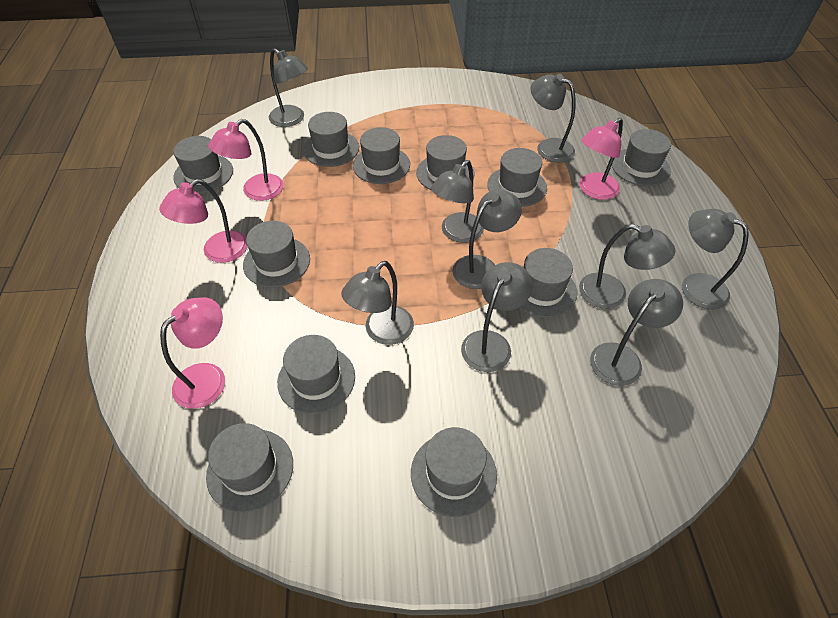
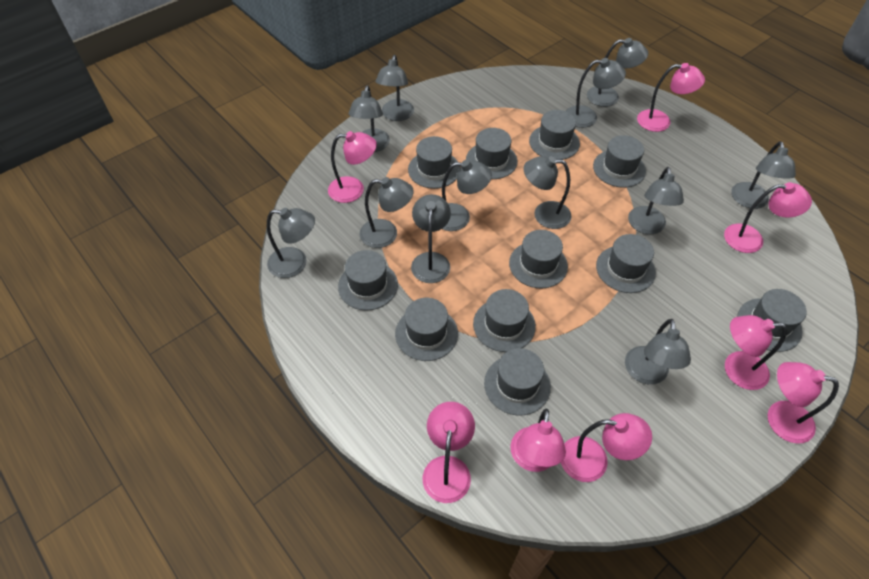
grey lamp: [269,48,308,127] [341,261,414,345] [431,160,484,243] [452,189,522,289] [461,262,532,372] [531,74,576,162] [579,224,676,309] [590,279,683,386] [682,209,749,309] = 9 -> [267,208,315,278] [349,85,390,152] [360,177,414,248] [376,55,414,121] [411,194,451,283] [442,160,492,231] [523,156,572,229] [566,58,626,128] [587,38,648,107] [625,319,691,384] [628,167,684,234] [731,141,796,209] = 12
pink lamp: [159,179,248,263] [160,297,225,409] [208,119,283,201] [580,118,623,200] = 4 -> [328,131,377,203] [423,402,475,503] [511,409,566,472] [561,413,652,482] [637,63,705,132] [724,182,812,253] [725,315,787,390] [768,362,839,444] = 8

